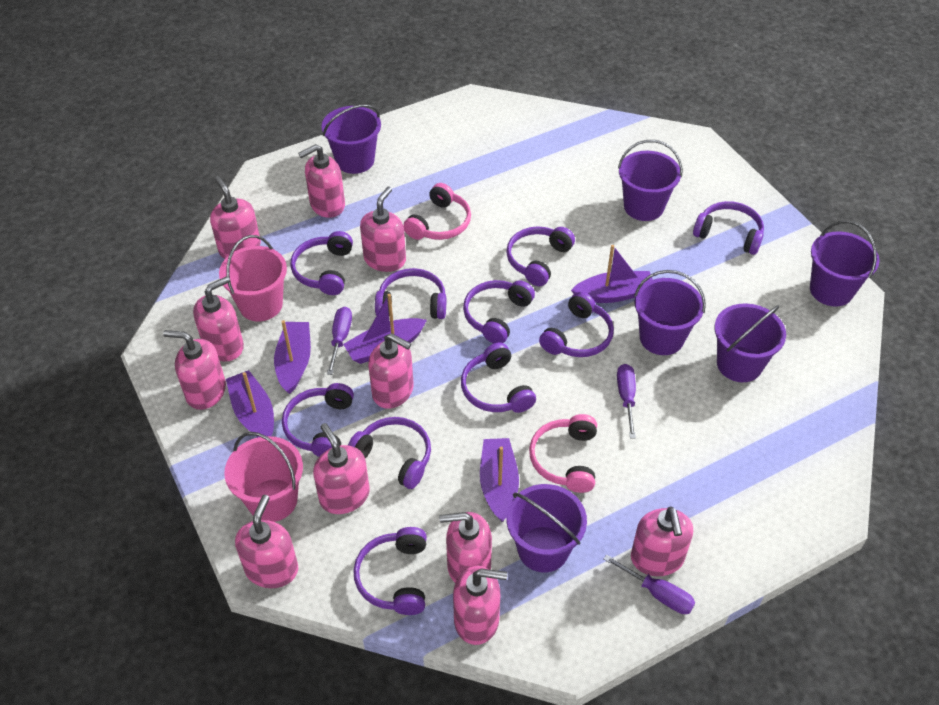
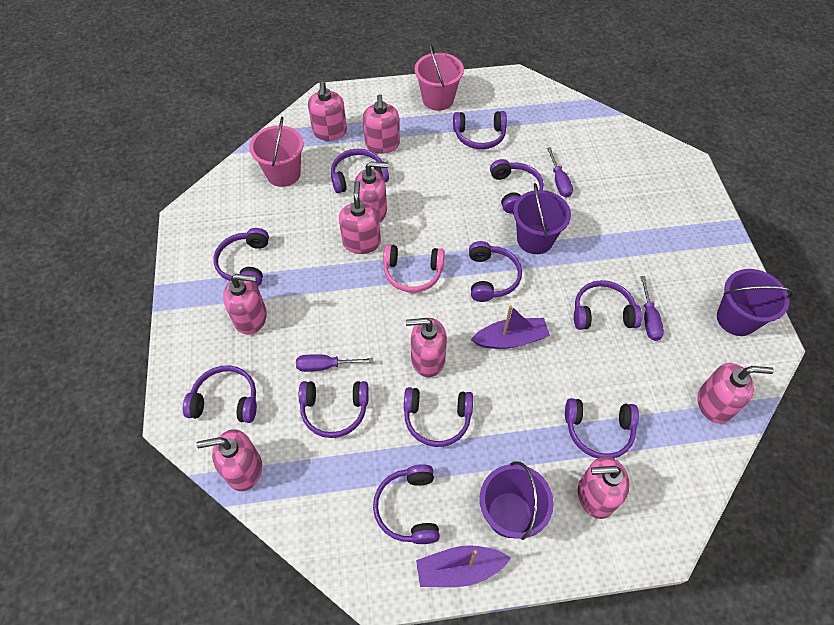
pink headphones: [403,183,471,240] [529,414,597,493] = 2 -> [383,244,445,293] = 1
pink soap dispenser: [163,330,226,410] [193,276,244,362] [210,176,261,258] [235,495,298,588] [298,144,345,218] [313,423,370,514] [360,187,406,272] [368,333,414,409] [439,512,492,583] [453,566,508,645] [631,506,693,576] = 11 -> [196,429,262,491] [223,274,267,335] [308,81,347,141] [339,181,381,254] [355,161,388,223] [363,94,400,154] [406,318,447,377] [578,456,630,519] [697,363,774,424] = 9
purple boat: [226,370,274,437] [274,320,311,394] [343,294,427,364] [480,438,519,522] [571,245,653,303] = 5 -> [416,545,511,587] [471,305,550,349] = 2
purple bucket: [321,104,381,174] [506,484,587,572] [618,140,683,221] [634,270,706,355] [715,303,786,382] [810,220,879,307] = 6 -> [480,461,554,540] [513,183,571,254] [717,269,794,336] = 3
purple headphones: [282,383,354,457] [290,231,353,295] [348,417,431,489] [353,527,427,615] [375,268,446,319] [461,342,536,413] [463,280,535,344] [506,226,575,286] [539,292,614,357] [693,201,764,255] = 10 -> [183,365,257,423] [213,228,269,286] [299,381,369,438] [331,149,389,193] [373,464,440,544] [404,387,473,447] [453,111,507,149] [469,241,522,302] [490,159,544,213] [565,398,639,458] [574,280,642,330] = 11

